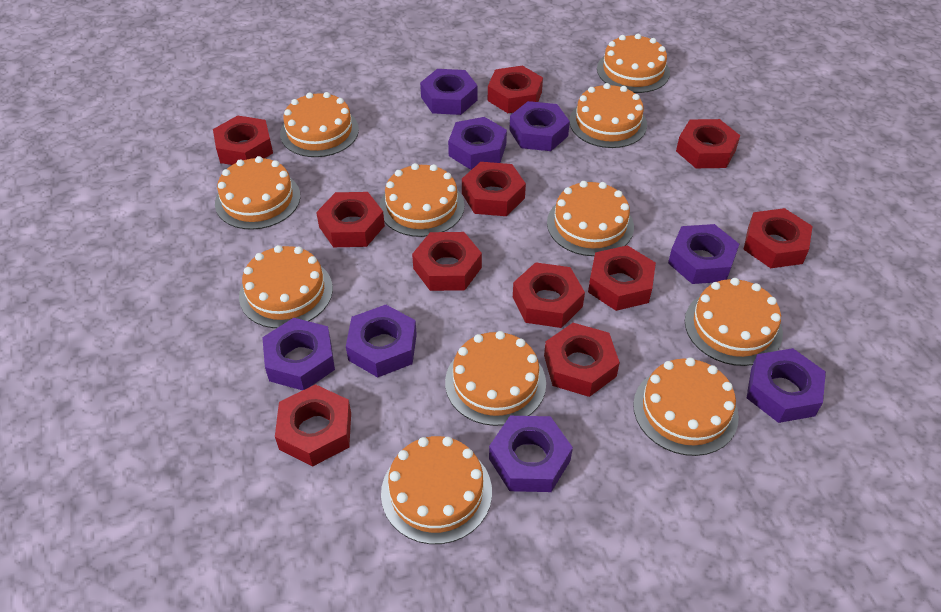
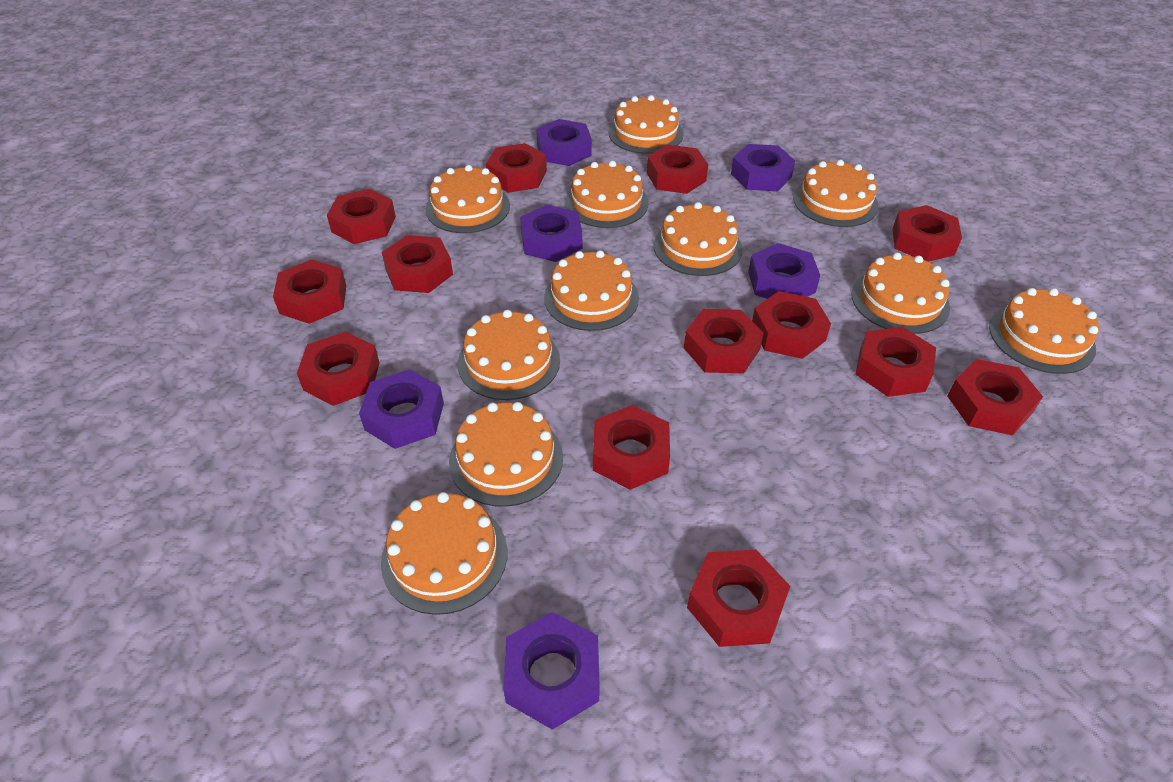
purple nut: [262,318,335,390] [346,305,417,377] [420,69,478,115] [448,117,507,170] [489,416,573,492] [509,101,570,151] [668,224,739,284] [747,348,826,423] = 8 -> [359,370,444,449] [503,612,600,730] [520,205,582,262] [536,119,592,166] [731,144,795,191] [748,243,820,299] = 6
red nut: [213,115,273,165] [275,384,351,466] [316,192,385,247] [412,232,482,291] [462,162,526,216] [488,66,543,113] [513,262,585,328] [544,323,620,397] [588,245,656,311] [676,119,740,168] [743,208,813,268] = 11 -> [273,260,346,324] [297,332,380,406] [327,189,396,244] [382,235,453,293] [486,143,547,193] [593,405,670,490] [647,144,708,194] [684,309,764,374] [687,549,790,647] [752,291,831,359] [855,327,936,397] [893,205,962,262] [947,359,1043,435] = 13

